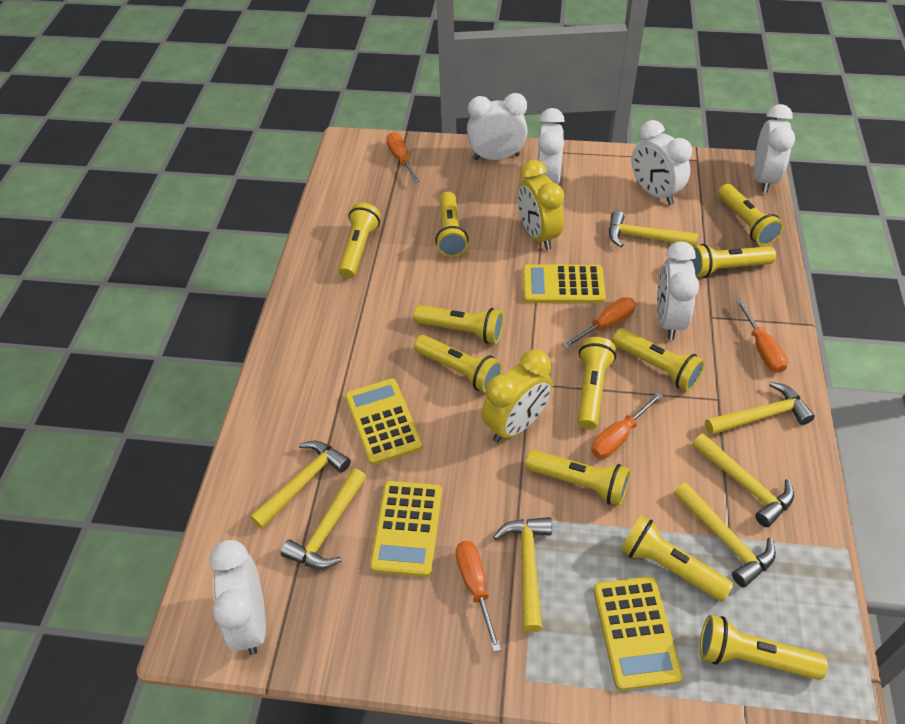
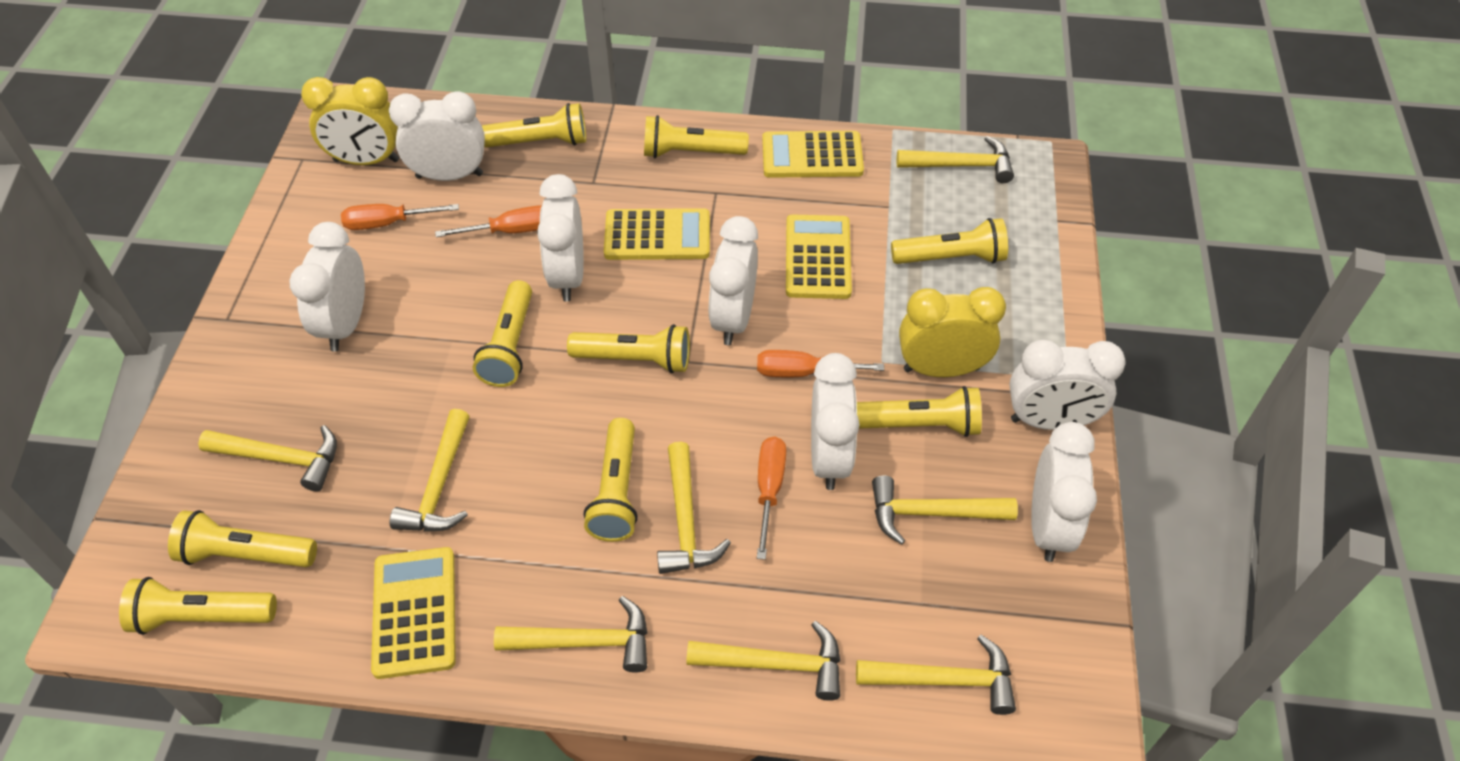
orange screwdriver: [386,132,419,183] [456,541,501,652] [563,297,636,349] [591,392,663,459] [736,299,788,373] = 5 -> [341,204,459,230] [435,205,541,237] [757,350,884,377] [757,436,786,560] = 4
white clock: [210,540,266,655] [467,93,528,160] [538,108,565,184] [632,120,692,205] [657,242,699,340] [754,104,795,193] = 6 -> [289,222,365,352] [389,91,485,181] [537,174,584,302] [709,216,758,345] [811,353,860,490] [1009,340,1125,430] [1031,422,1097,562] = 7
yellow flashlight: [338,203,381,278] [413,305,504,344] [414,335,502,393] [435,191,468,257] [525,450,630,506] [577,337,616,429] [612,328,705,391] [620,515,734,602] [689,244,776,278] [700,615,828,680] [718,184,784,246] = 11 -> [119,577,277,635] [168,510,317,567] [473,280,532,387] [482,103,586,147] [567,324,690,373] [584,418,638,542] [644,115,749,158] [857,386,982,437] [891,218,1008,264] = 9
yellow hammer: [250,441,351,529] [281,469,366,569] [493,517,552,632] [609,211,698,247] [674,482,776,587] [692,433,794,527] [705,382,815,435] = 7 -> [198,425,337,492] [390,409,470,531] [494,596,647,673] [657,442,731,574] [686,621,840,701] [856,635,1016,715] [872,476,1018,545] [897,136,1014,183] = 8

